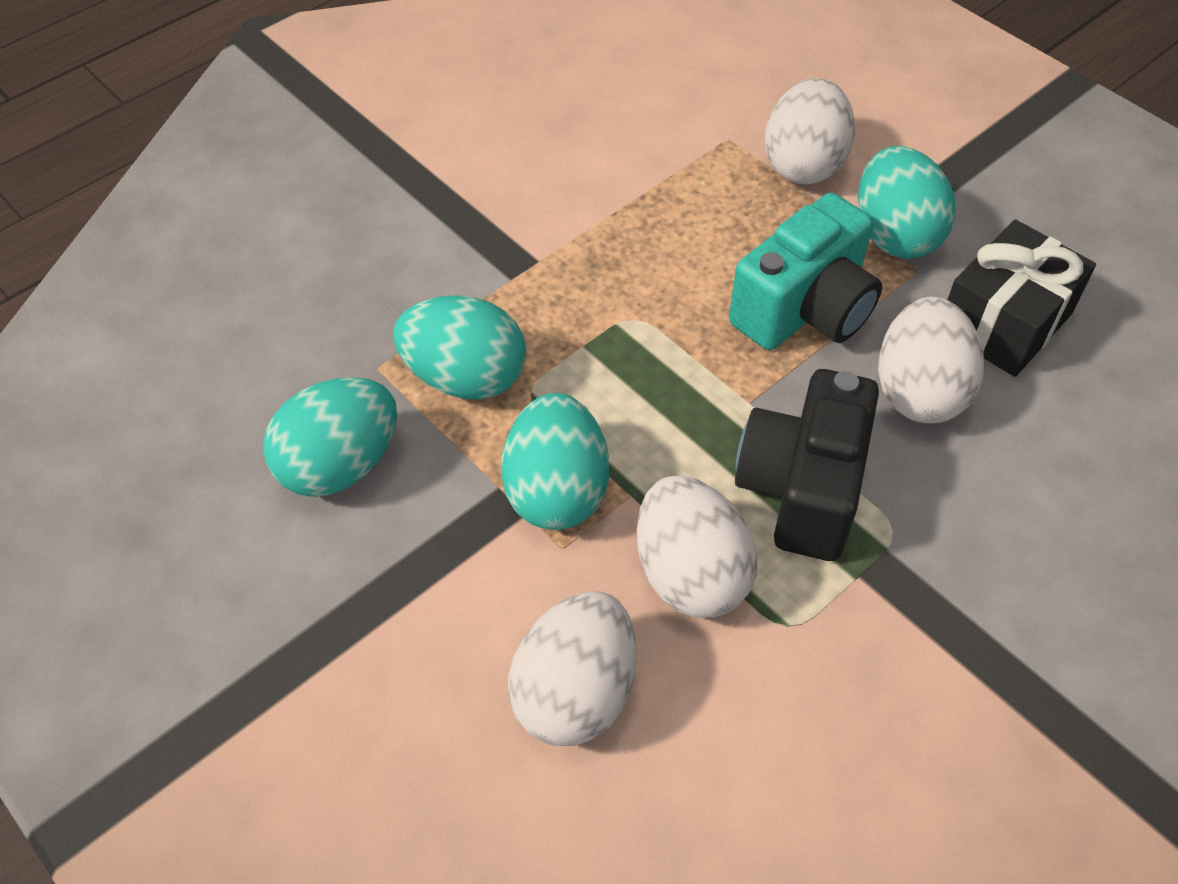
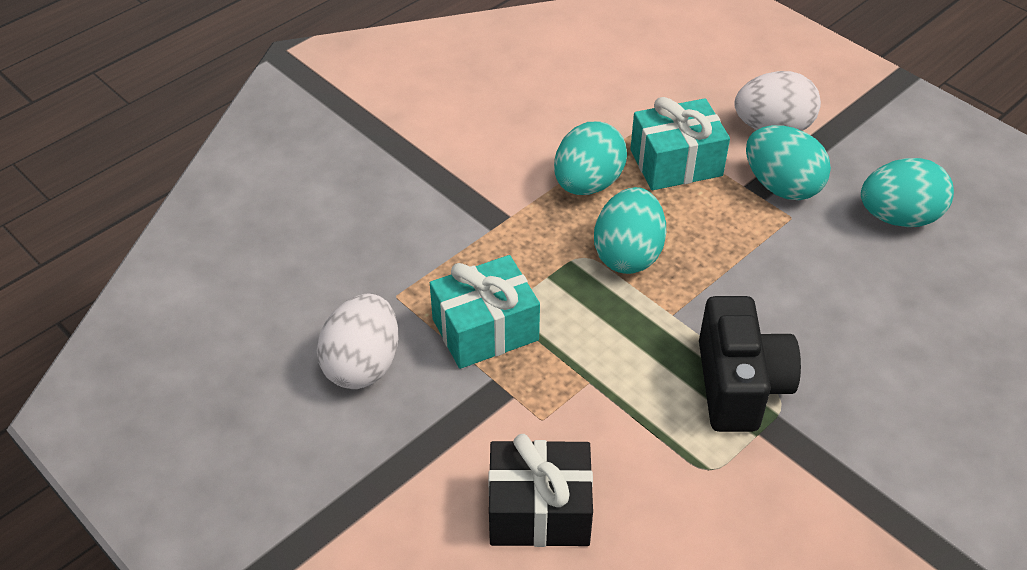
turquoise camera: [729,193,882,350] = 1 -> none = 0
turquoise gift: none = 0 -> [430,255,540,369] [630,97,730,190] = 2
white egg: [508,592,637,746] [637,476,758,618] [765,78,855,184] [878,297,984,423] = 4 -> [317,294,398,389] [734,71,821,131] = 2

